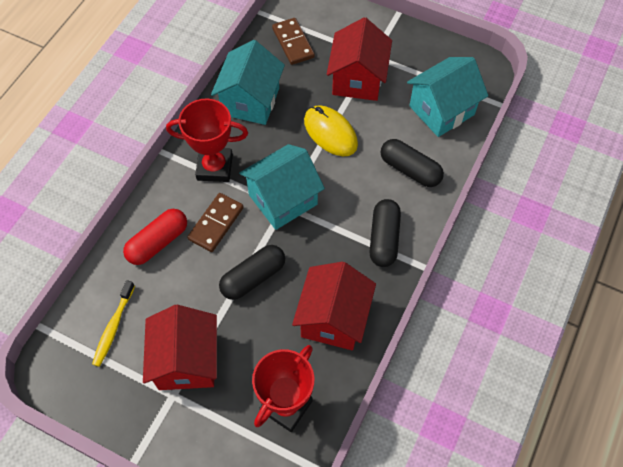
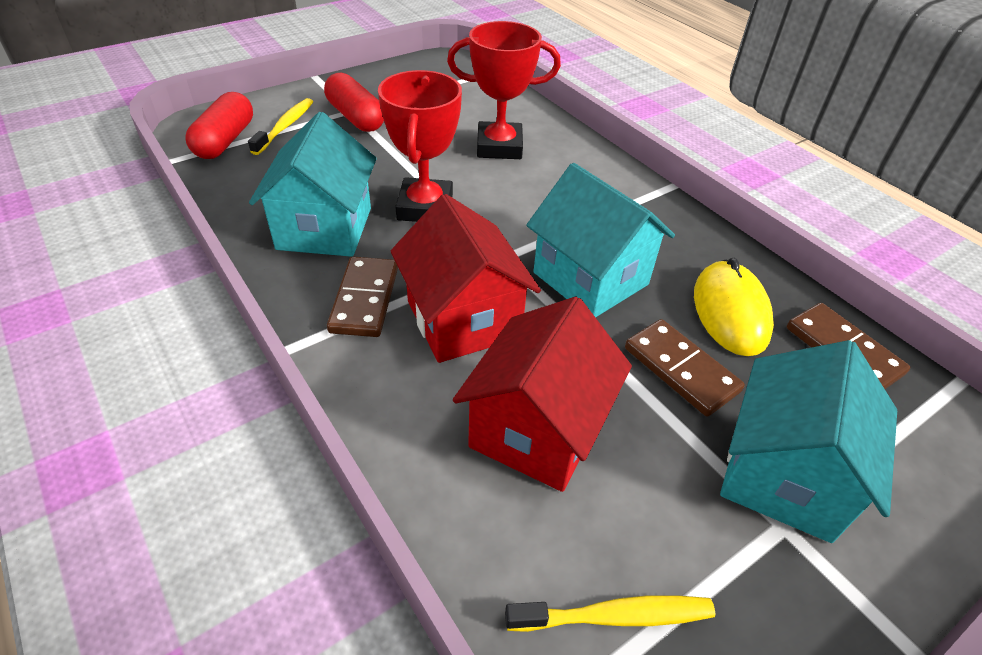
black capsule: [219,245,285,300] [369,199,401,267] [381,139,444,187] = 3 -> none = 0
brown domino: [187,193,244,252] [272,18,315,65] = 2 -> [327,257,398,337] [625,319,745,417] [787,303,911,389] = 3
red capsule: [123,209,187,265] = 1 -> [186,92,253,159] [324,73,384,132] = 2
red house: [143,305,217,390] [292,262,376,350] [327,17,392,101] = 3 -> [391,194,541,363] [453,297,632,492] = 2
yellow toothbrush: [92,280,135,367] = 1 -> [248,98,313,155] [505,595,715,632] = 2

